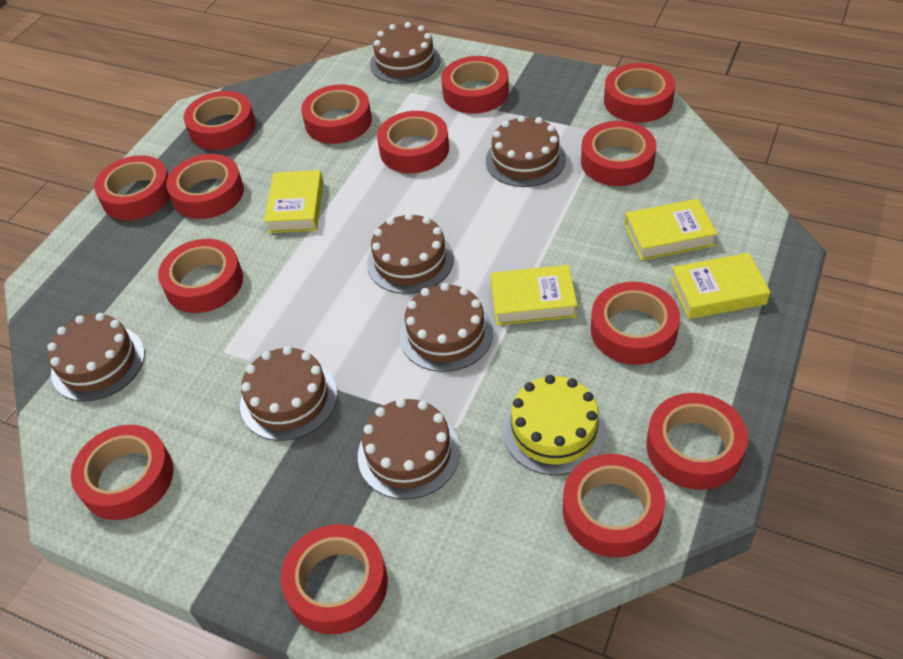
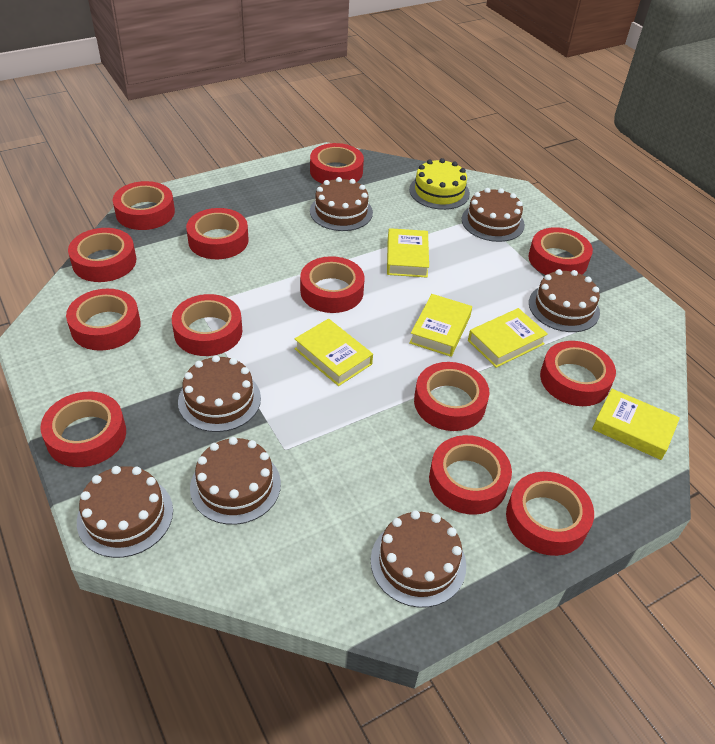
red tape: [71,425,174,520] [94,155,170,220] [158,239,243,313] [166,154,244,219] [184,91,256,150] [281,524,388,634] [301,84,372,144] [377,111,449,173] [441,56,509,114] [563,454,665,557] [581,121,656,186] [591,282,680,365] [604,63,675,123] [646,393,748,490] = 14 -> [41,392,126,467] [66,289,141,351] [68,228,136,282] [113,181,175,230] [172,294,242,356] [186,208,249,259] [300,256,364,313] [310,143,364,184] [414,362,489,431] [429,435,512,515] [506,472,594,556] [528,227,593,275] [540,341,616,406] = 13
yellow book: [264,170,323,233] [490,265,577,325] [625,199,717,261] [670,253,770,319] = 4 -> [295,319,373,386] [387,228,429,278] [409,294,472,357] [468,308,548,368] [592,389,680,460] = 5

